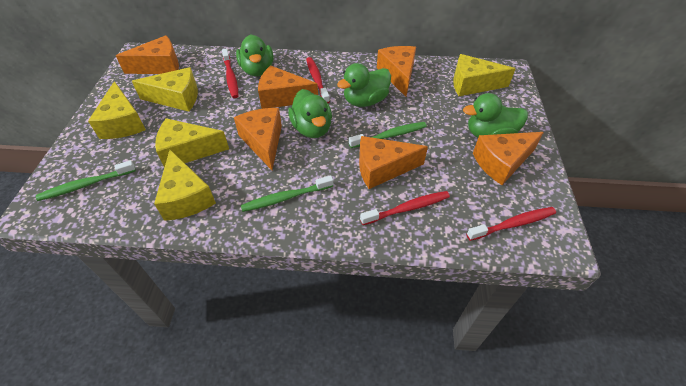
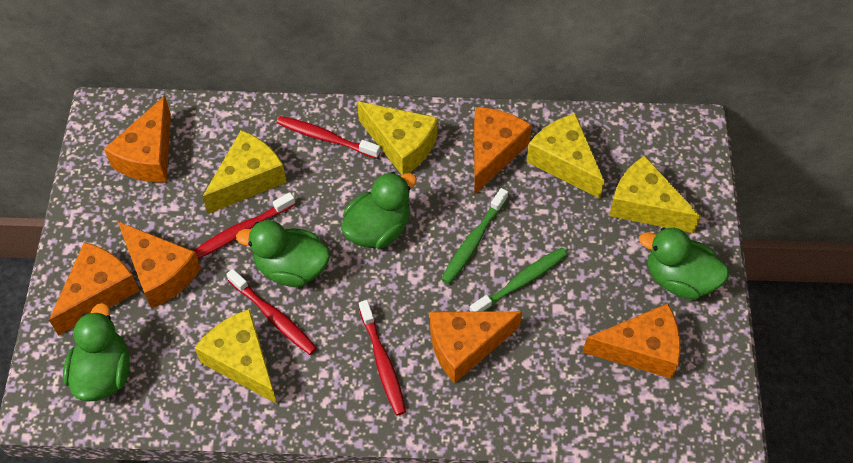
green toothbrush: [36,160,136,201] [241,175,333,212] [349,122,427,148] = 3 -> [442,188,508,284] [469,247,568,312] = 2

